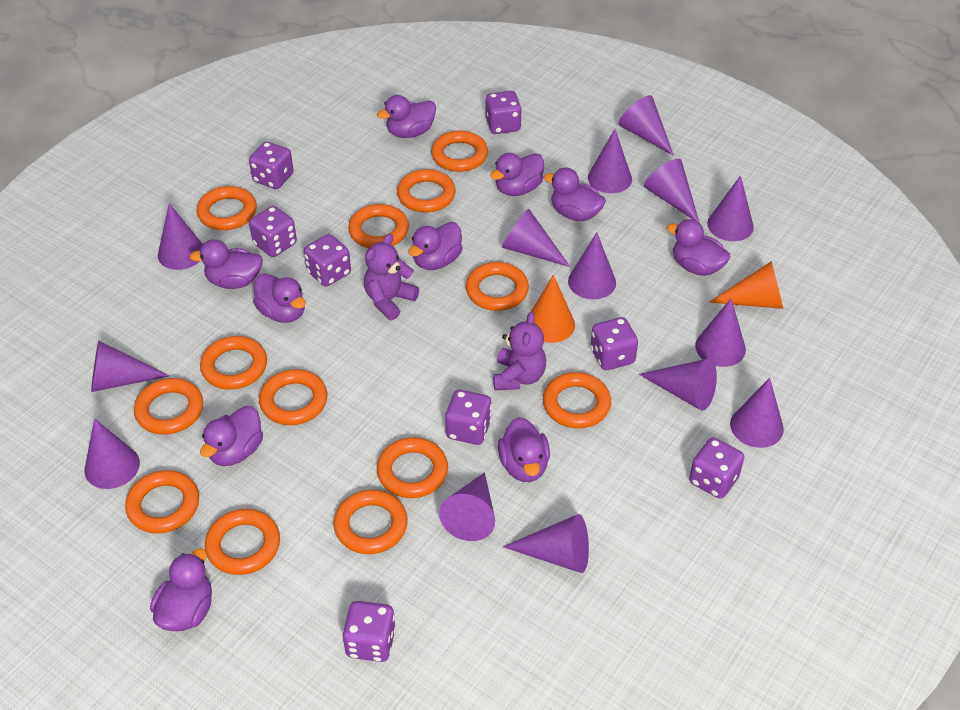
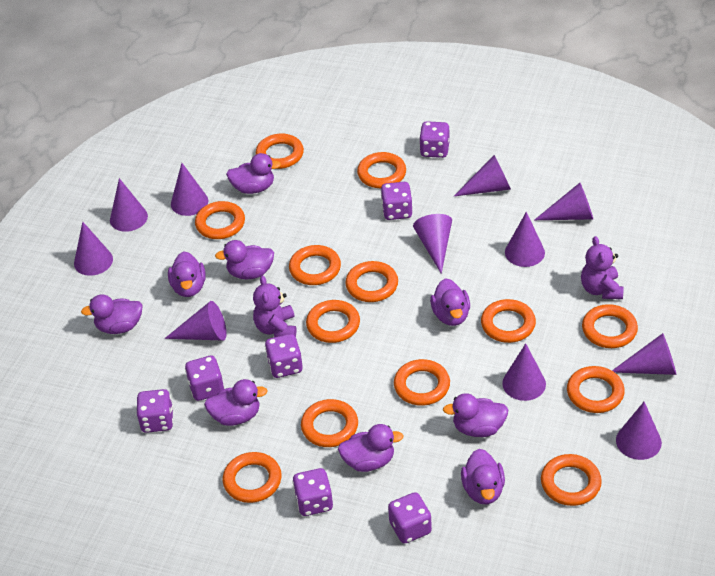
orange cone: [526,275,575,343] [709,261,783,309] = 2 -> none = 0
purple cone: [84,419,140,489] [91,341,170,392] [158,203,202,270] [439,472,495,541] [502,209,570,267] [503,514,589,573] [568,232,616,299] [588,129,632,193] [619,95,674,156] [639,358,717,411] [644,159,699,222] [695,299,746,367] [707,175,754,241] [730,378,784,448] = 14 -> [74,222,113,276] [110,178,148,232] [164,301,227,341] [171,163,208,216] [413,214,452,274] [454,155,511,196] [502,343,546,401] [505,212,545,267] [535,183,593,220] [612,333,677,375] [616,402,662,460] = 11
purple dice: [249,142,294,189] [249,206,297,257] [304,234,351,287] [342,601,396,662] [445,390,492,445] [485,91,522,134] [590,317,638,370] [689,437,744,498] = 8 -> [136,389,173,433] [185,356,224,401] [265,334,303,378] [292,468,333,516] [381,182,412,220] [388,492,432,544] [419,121,450,158] = 7
purple duck: [150,548,212,631] [190,239,263,289] [200,406,263,466] [253,273,306,323] [377,95,436,138] [408,222,463,270] [490,153,544,196] [498,417,550,482] [544,168,606,221] [667,219,730,276] = 10 -> [81,294,143,334] [168,251,206,297] [204,379,268,426] [215,240,274,279] [226,153,281,194] [338,424,404,472] [430,278,470,326] [443,393,509,437] [461,449,505,504] = 9

